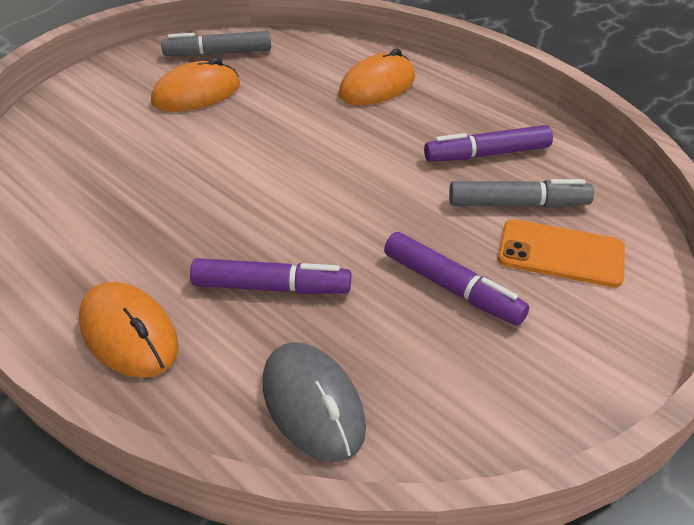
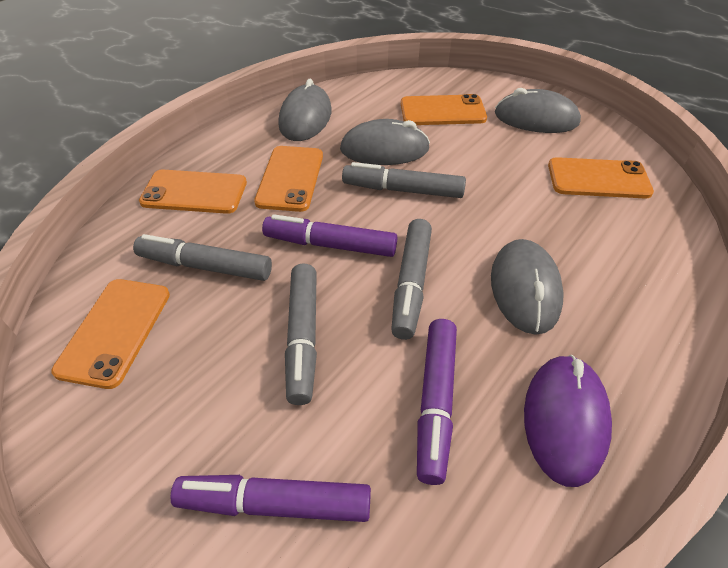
grey marker: [161,31,271,56] [449,179,594,208] = 2 -> [133,234,272,281] [285,263,317,405] [342,162,466,198] [391,219,432,340] = 4
grey mouse: [263,342,366,462] = 1 -> [279,79,331,141] [340,119,430,165] [491,239,564,335] [495,88,581,133] = 4
orange mouse: [79,282,179,378] [151,57,240,112] [339,49,415,105] = 3 -> none = 0
orange phone: [498,219,625,288] = 1 -> [52,279,170,389] [139,170,247,214] [254,146,323,212] [401,94,487,125] [548,157,654,199] = 5
purple mouse: none = 0 -> [524,355,612,487] = 1

